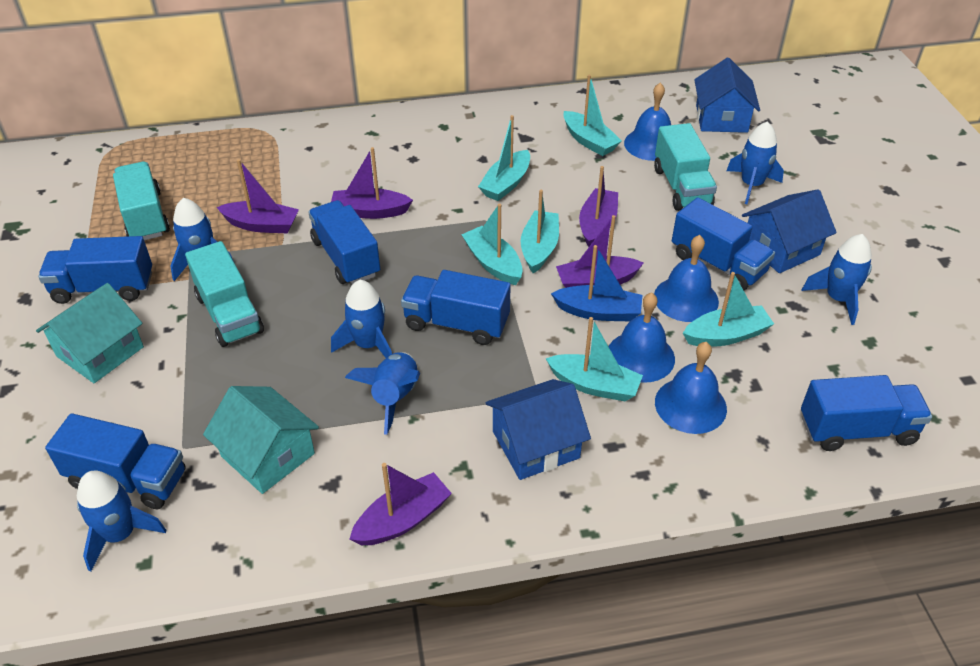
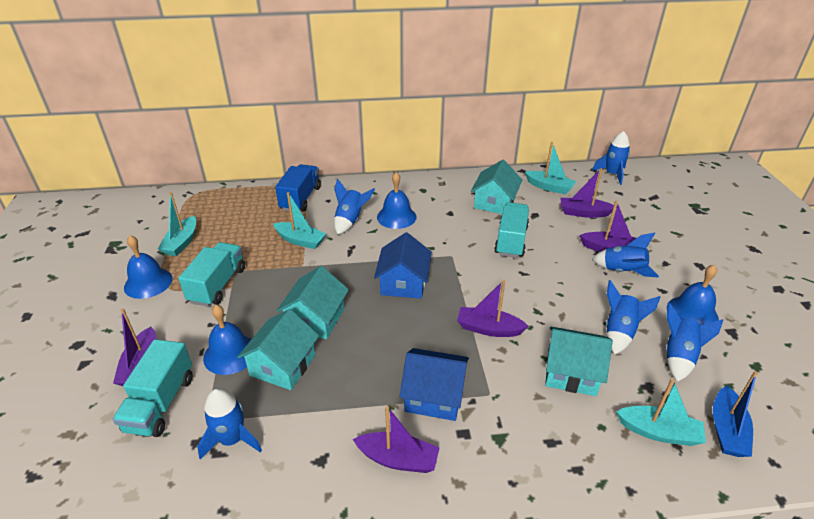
blue house: [485,379,591,480] [694,58,760,133] [742,189,837,273] = 3 -> [374,232,432,299] [399,348,469,421] = 2
blue truck: [38,236,152,304] [45,413,186,509] [308,200,380,284] [401,270,511,345] [672,197,775,290] [801,375,932,451] = 6 -> [275,164,321,211] = 1
turquoise boat: [462,204,523,285] [478,115,530,201] [521,190,559,273] [545,317,643,401] [563,75,622,156] [683,272,774,347] = 6 -> [158,192,196,256] [273,192,326,249] [525,142,576,194] [616,379,706,446] = 4
turquoise house: [36,283,144,383] [203,386,319,494] = 2 -> [237,309,319,390] [276,266,349,339] [471,160,522,214] [545,326,613,396] = 4

